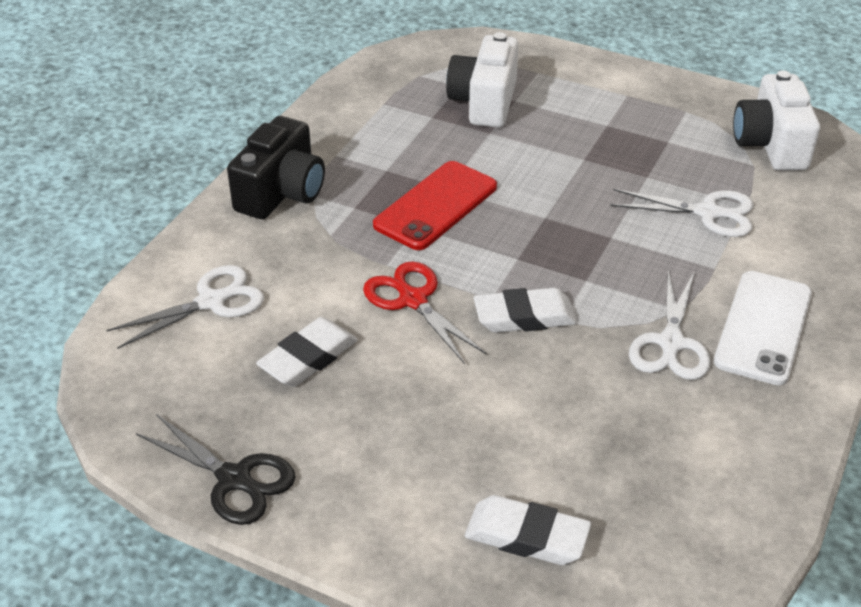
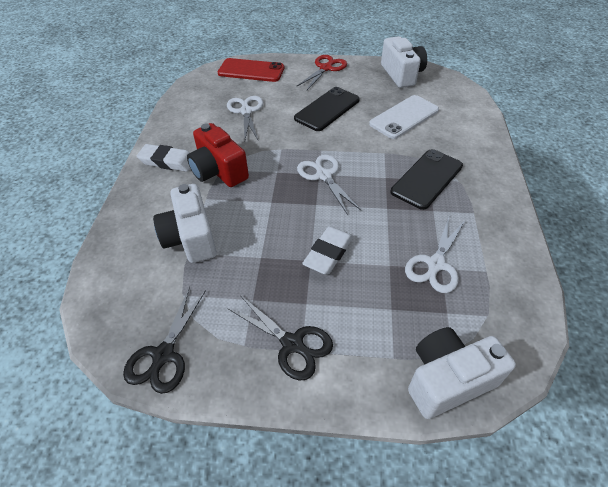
black camera: [227,116,325,219] = 1 -> none = 0
black phone: none = 0 -> [294,87,360,131] [391,149,463,210] = 2
black scissors: [136,414,296,525] = 1 -> [123,286,206,394] [227,295,333,381] = 2
red camera: none = 0 -> [187,123,249,187] = 1
white camera: [446,32,519,128] [733,70,820,171] = 2 -> [153,184,217,263] [381,36,427,88] [408,327,516,419] = 3
white eraser: [256,317,358,387] [465,495,591,565] [474,288,577,333] = 3 -> [137,144,190,172] [302,226,353,275] = 2

